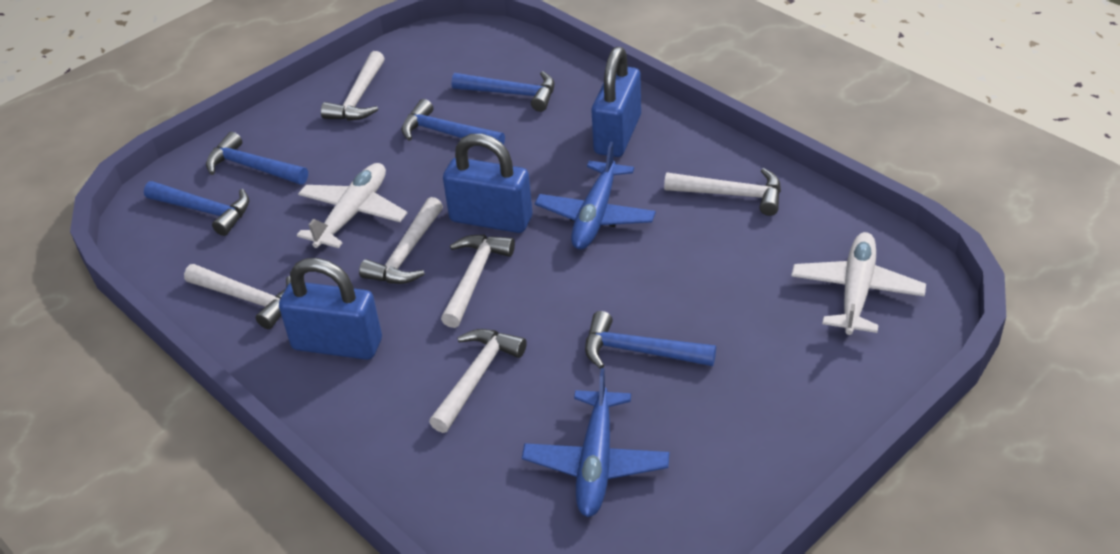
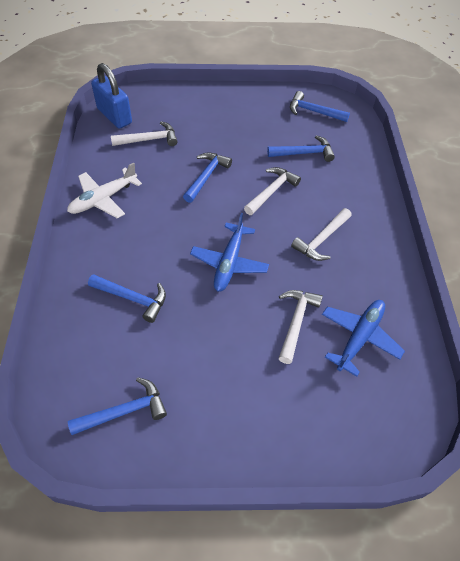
blue padlock: [279,258,382,360] [443,134,532,233] [592,47,641,157] = 3 -> [91,63,132,129] = 1
white hammer: [184,264,290,329] [321,51,385,121] [359,197,443,284] [429,329,527,433] [441,235,515,328] [664,168,781,216] = 6 -> [111,121,178,146] [244,167,301,215] [279,290,323,364] [291,208,352,261] = 4
white plane: [297,163,407,248] [791,232,926,335] = 2 -> [67,162,142,219] = 1

